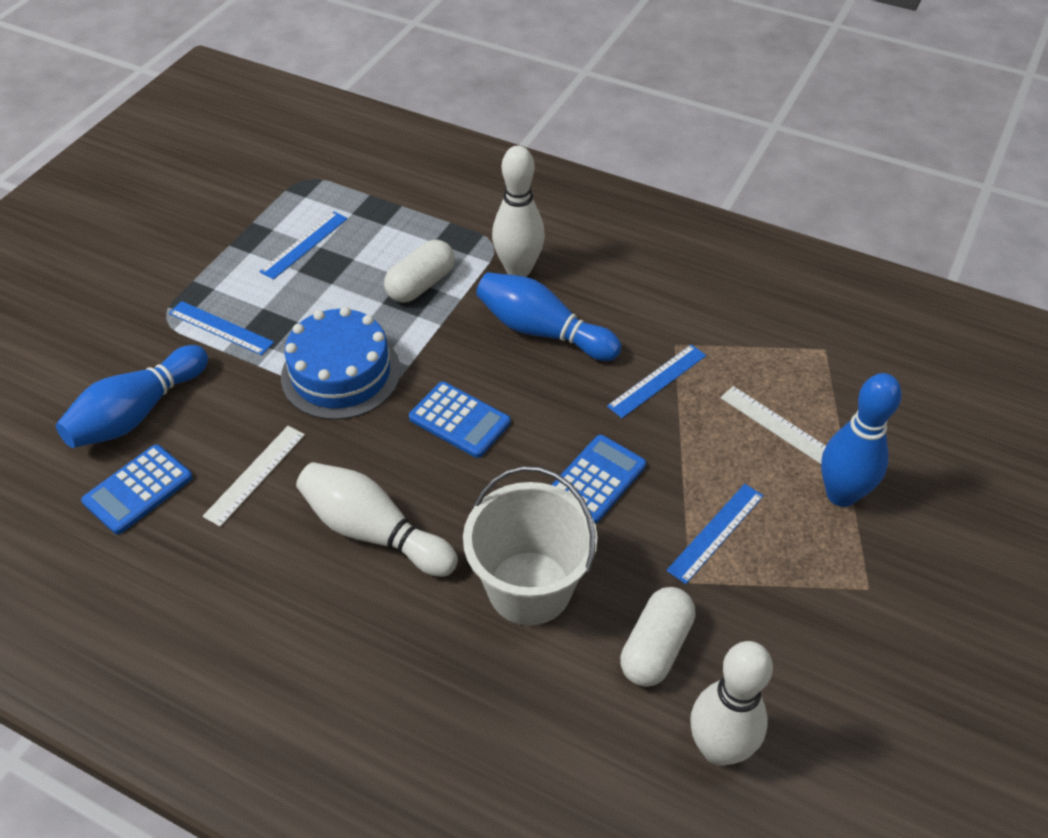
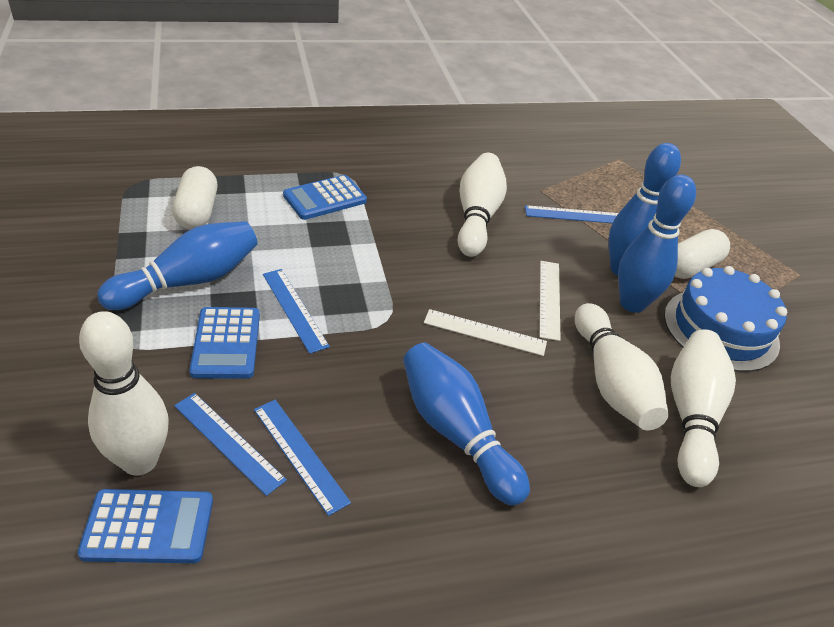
blue bowling pin: [56,345,208,448] [476,272,621,361] [821,373,902,507] = 3 -> [97,221,258,310] [403,343,530,506] [609,143,681,275] [618,175,696,313] = 4
white bowling pin: [296,462,458,577] [492,146,545,277] [690,641,773,766] = 3 -> [79,311,169,476] [458,153,507,257] [575,303,669,430] [671,330,736,487] = 4
white bucket: [463,466,597,625] = 1 -> none = 0

